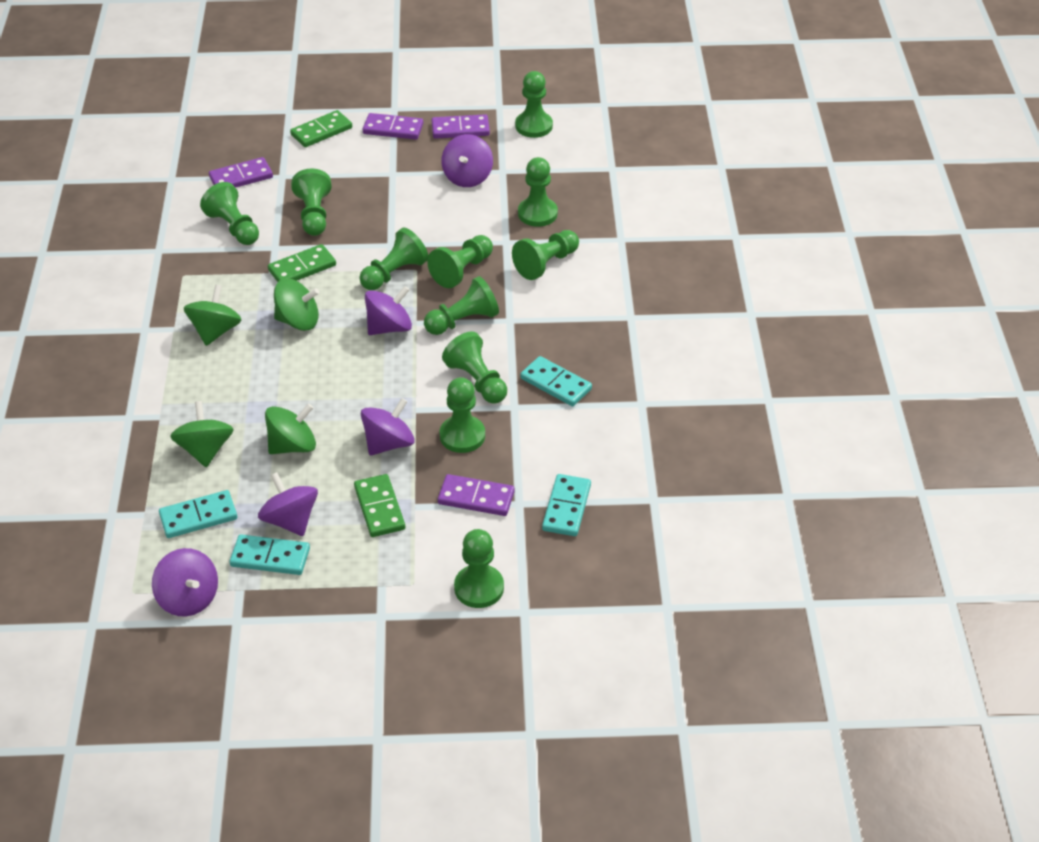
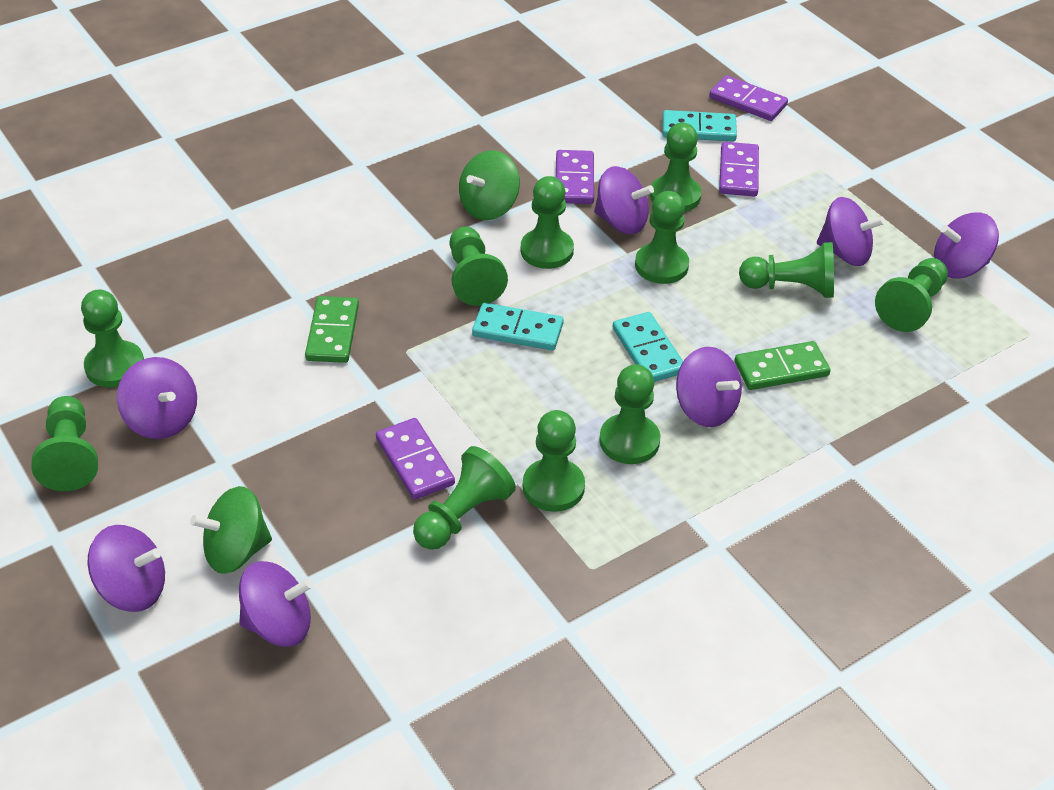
green domino: [268,244,336,282] [290,110,352,147] [354,474,405,537] = 3 -> [305,296,359,363] [735,341,830,390] = 2
green spinning top: [170,401,234,467] [184,285,241,346] [265,404,316,454] [274,279,319,331] = 4 -> [190,486,272,574] [459,150,520,220] = 2
purple spinning top: [152,548,218,616] [258,472,318,536] [361,398,415,456] [365,286,412,335] [441,134,493,187] = 5 -> [87,525,165,612] [117,357,197,439] [239,561,313,647] [594,166,654,234] [676,347,742,427] [817,197,885,266] [934,213,999,279] = 7
turquoise domino: [159,490,237,538] [230,534,310,575] [520,356,592,406] [542,474,591,536] = 4 -> [472,303,564,350] [613,312,683,382] [662,110,737,141] = 3

